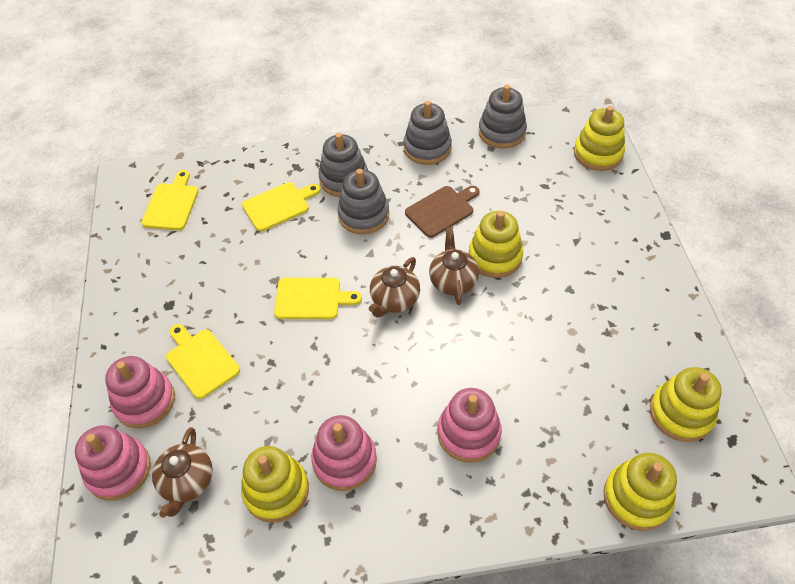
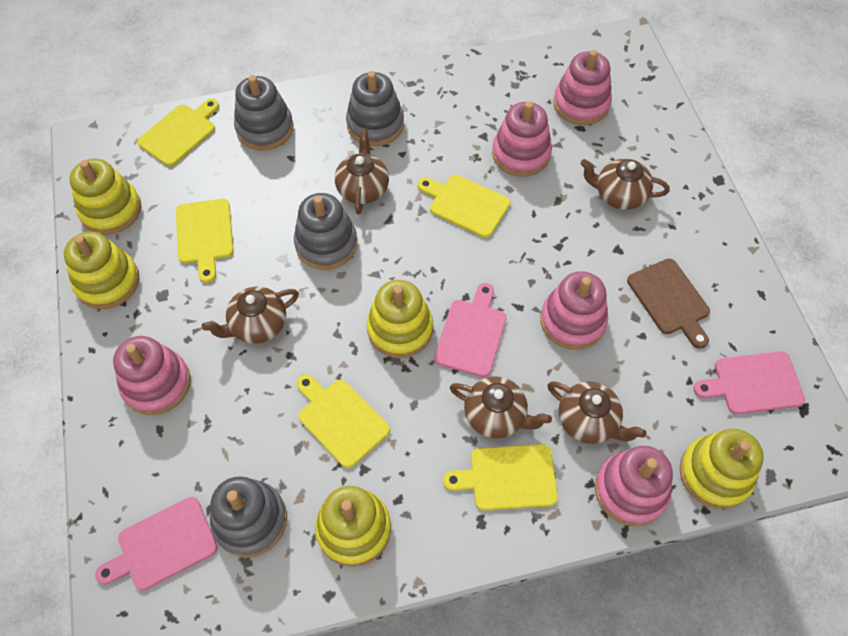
brown teapot: [152,427,213,518] [369,257,420,317] [429,227,479,305] = 3 -> [202,287,299,344] [335,128,389,215] [450,376,552,439] [548,381,646,444] [580,159,670,210] = 5
pink cutting board: none = 0 -> [95,497,217,591] [434,283,506,377] [693,351,805,414] = 3
pink stacking toy: [75,425,151,501] [105,356,175,428] [311,415,377,491] [438,388,502,463] = 4 -> [113,336,191,415] [492,102,552,177] [540,271,608,350] [553,50,612,125] [595,446,673,526] = 5
yellow cutting board: [141,170,198,230] [166,324,240,399] [242,182,320,232] [274,278,362,319] = 4 -> [137,99,219,166] [176,199,234,283] [297,374,390,468] [417,175,510,238] [443,444,558,511] = 5

